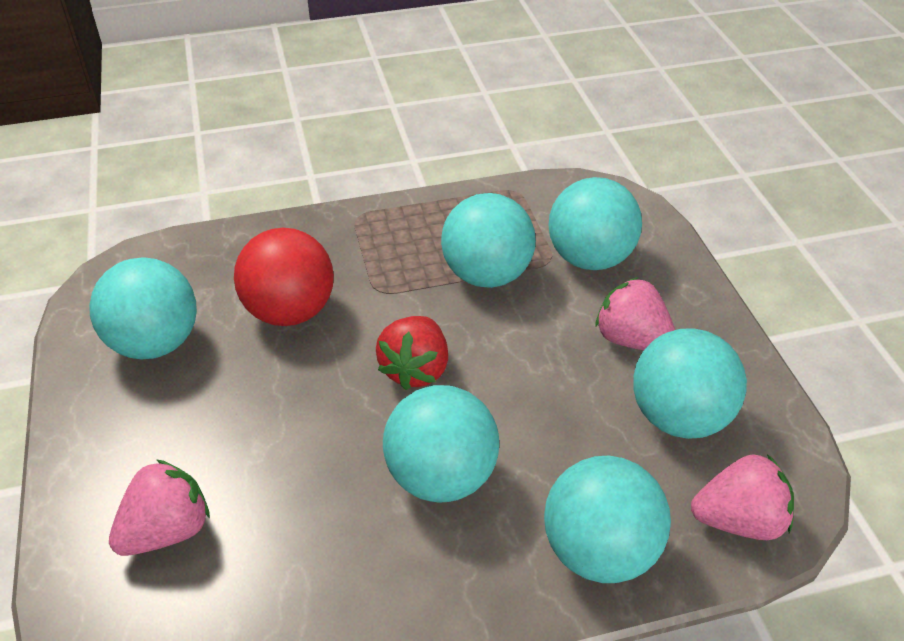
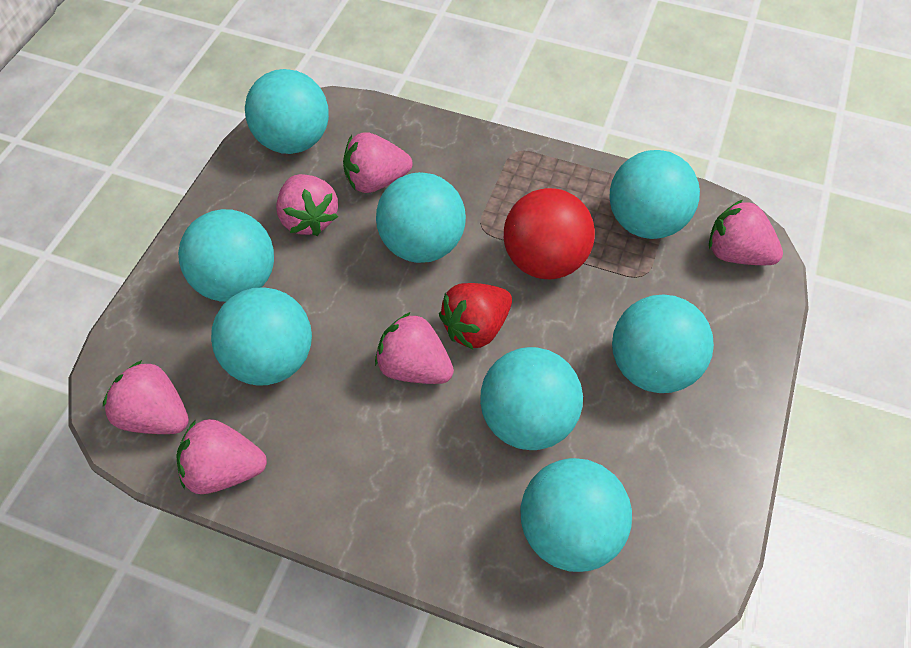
pink strawberry: [109,459,210,556] [595,277,675,350] [691,454,794,540] = 3 -> [103,360,189,434] [176,419,267,494] [276,174,338,236] [343,132,412,193] [375,312,454,384] [709,200,783,265] = 6
turquoise ball: [89,257,197,359] [383,385,499,503] [441,193,536,288] [544,456,671,583] [548,177,642,270] [634,328,747,439] = 6 -> [178,209,274,302] [211,287,312,386] [245,69,329,154] [376,172,466,263] [480,347,583,450] [521,458,632,572] [610,150,700,239] [612,294,714,393] = 8

